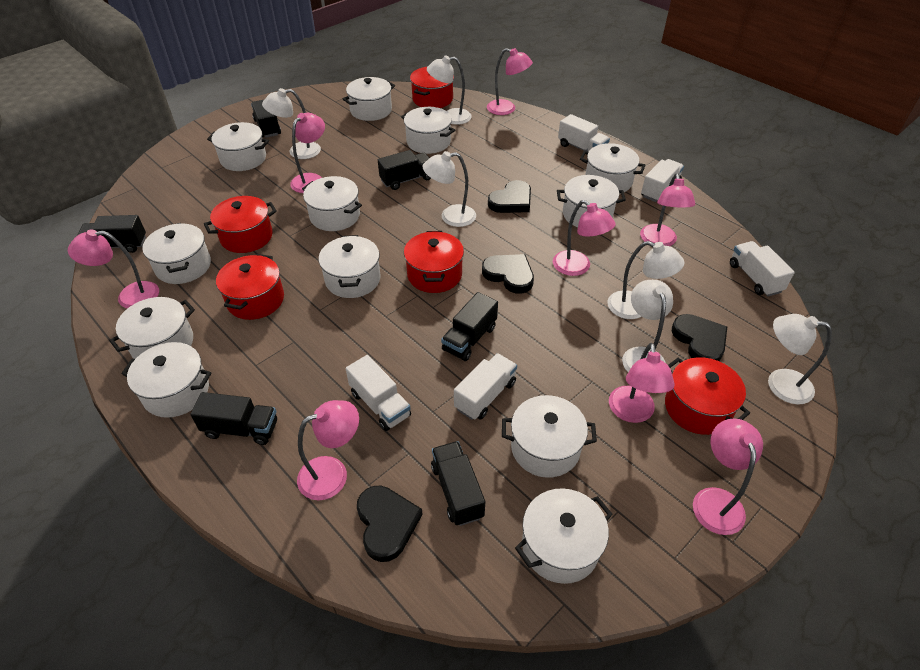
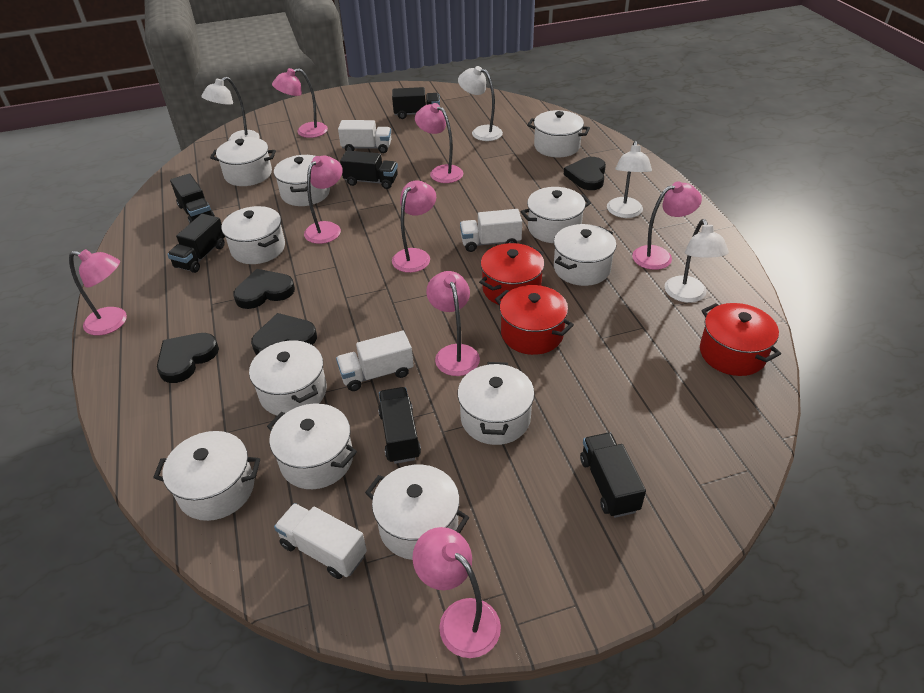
red pot: [204,196,277,253] [216,254,284,320] [404,231,464,293] [410,67,454,108] [665,357,750,435] = 5 -> [479,243,544,305] [495,285,574,355] [700,303,781,376] = 3
white lamp: [262,88,321,159] [423,151,476,227] [427,56,472,125] [607,241,684,319] [622,280,673,372] [768,314,832,404] = 6 -> [201,77,260,141] [458,66,503,141] [607,141,652,218] [665,219,729,303] = 4
white pot: [109,297,195,359] [121,342,211,418] [142,223,211,284] [207,122,269,171] [302,176,362,231] [318,235,381,298] [343,77,395,121] [401,107,455,154] [502,395,597,478] [515,488,613,584] [557,175,626,227] [580,143,646,194] = 12 -> [153,431,260,521] [210,137,276,186] [222,206,285,264] [249,340,327,416] [267,403,357,489] [274,155,330,206] [365,464,469,560] [458,362,535,445] [520,187,591,243] [527,110,590,157] [554,224,616,286] = 11
white truck: [346,355,411,431] [454,353,517,420] [558,114,610,152] [641,159,684,202] [730,241,795,296] = 5 -> [274,503,367,579] [336,331,414,391] [338,120,391,153] [460,209,522,252] = 4

